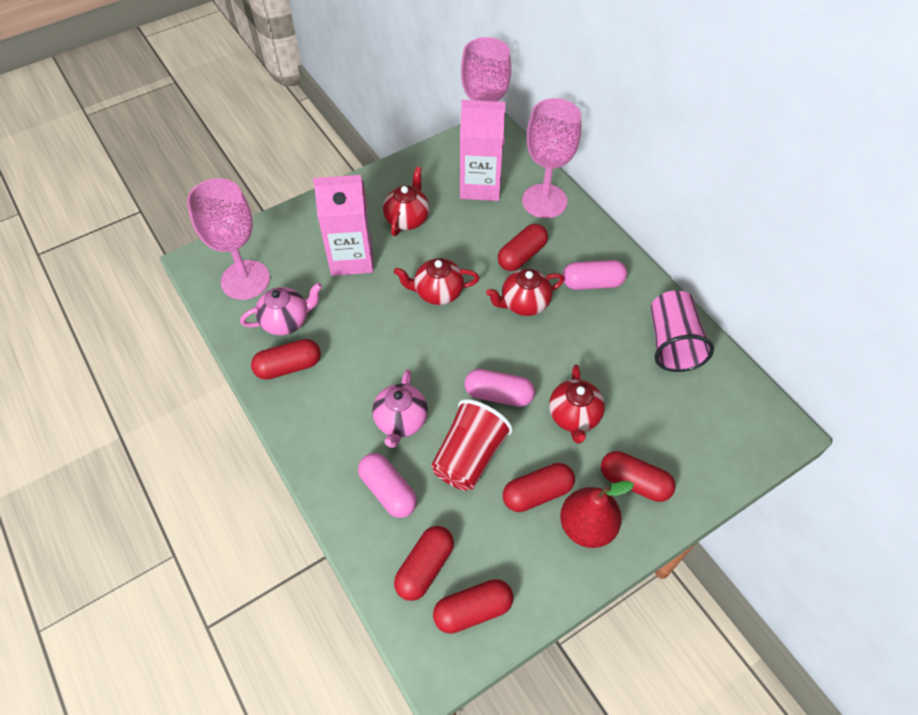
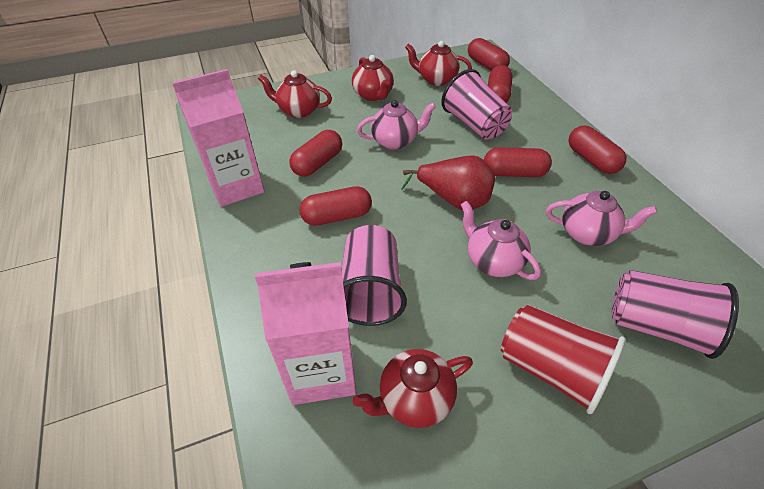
pink capsule: [358,453,417,518] [465,369,535,407] [562,260,627,290] = 3 -> none = 0
pink cup: [651,290,714,372] = 1 -> [342,225,407,326] [441,69,512,139] [612,270,739,359] = 3
pink goblet: [187,178,270,300] [461,37,511,146] [522,98,581,218] = 3 -> none = 0
pink teapot: [240,283,322,335] [372,369,428,448] = 2 -> [357,100,436,150] [461,201,541,280] [546,191,657,246] = 3

